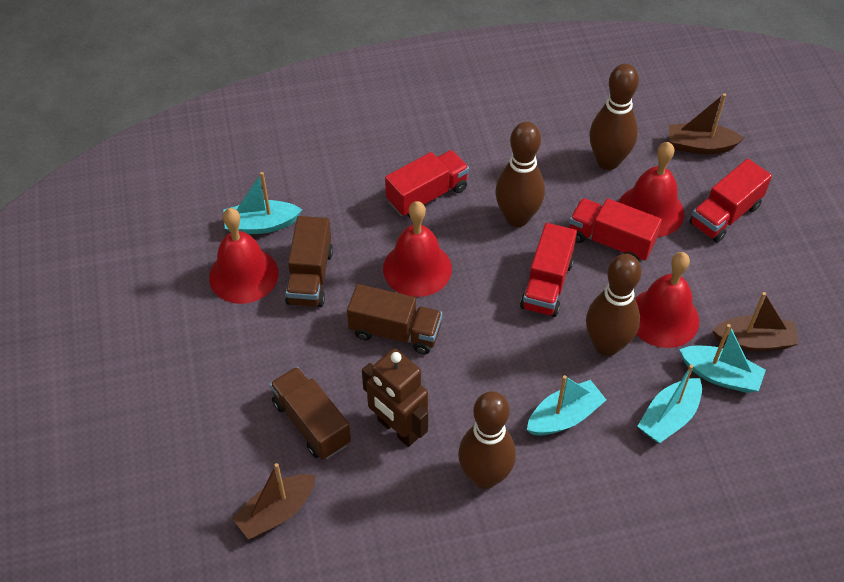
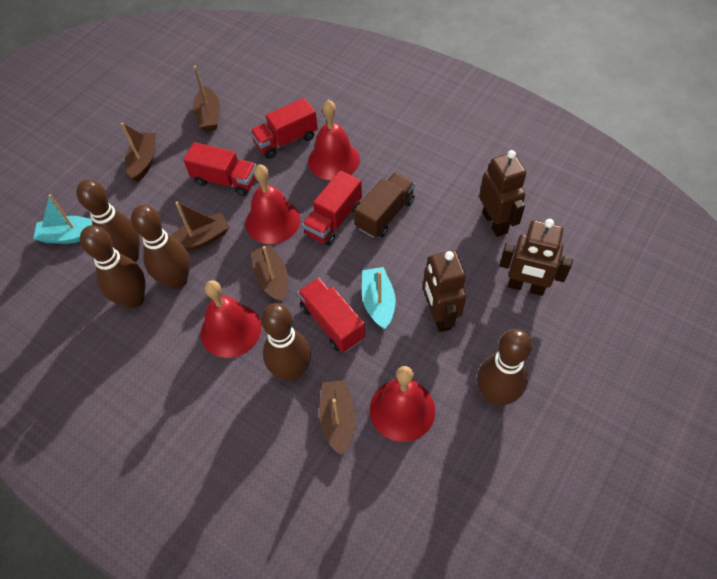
brown boat: [232,463,316,540] [669,93,744,154] [712,292,799,351] = 3 -> [121,123,156,182] [171,201,229,251] [193,65,220,132] [251,244,288,303] [319,380,356,456] = 5
brown bowling pin: [458,391,516,489] [495,122,545,227] [586,254,641,356] [590,64,639,170] = 4 -> [76,179,140,262] [80,225,146,308] [131,205,190,290] [261,303,311,381] [477,329,532,406] = 5
brown robot: [362,349,428,447] = 1 -> [423,250,466,332] [479,150,526,237] [500,219,573,296] = 3
brown truck: [270,367,351,460] [285,216,333,307] [347,284,442,354] = 3 -> [355,172,415,238] = 1
turquoise boat: [223,172,302,234] [527,375,606,436] [638,364,702,443] [679,324,766,393] = 4 -> [33,194,92,244] [362,267,396,329] = 2

